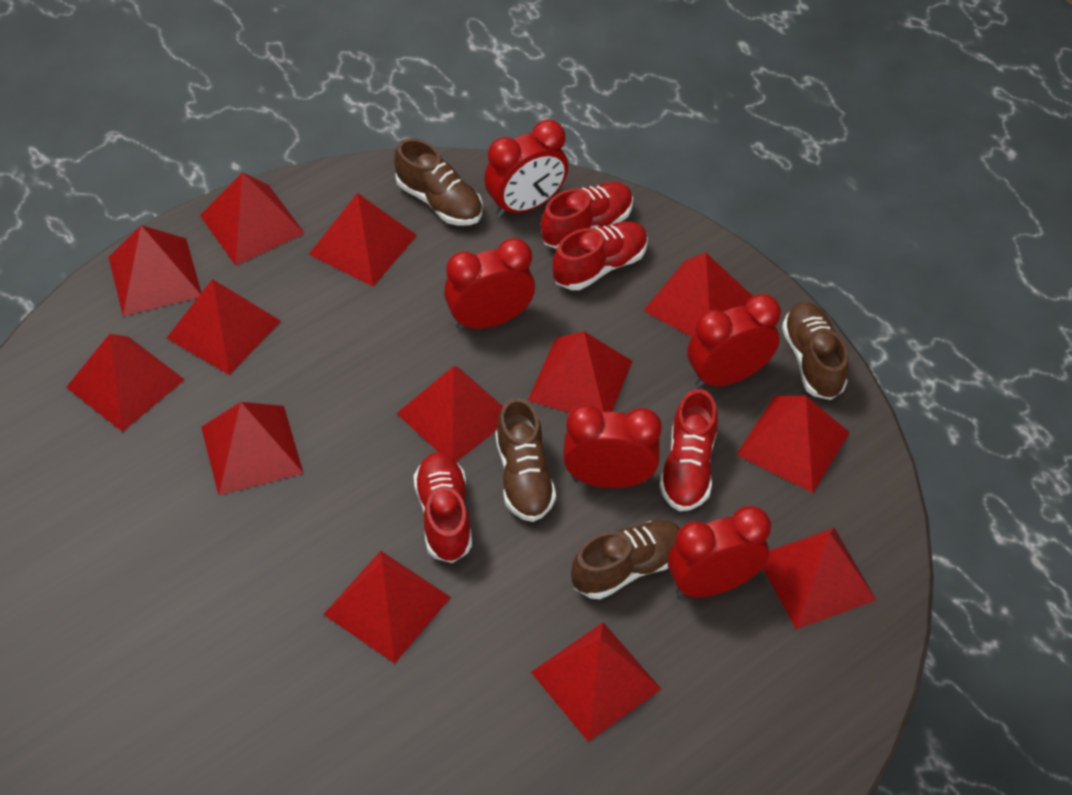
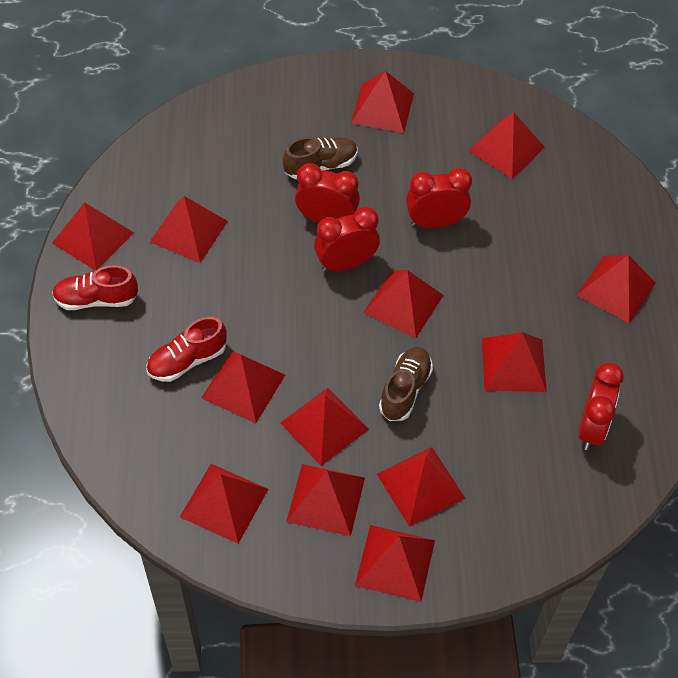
brown shoe: [394,138,483,226] [495,398,556,522] [571,520,680,599] [782,302,849,400] = 4 -> [283,137,357,179] [379,347,433,421] = 2
red clock: [444,238,535,330] [484,120,568,217] [563,405,662,488] [668,506,771,597] [687,294,781,388] = 5 -> [295,163,360,223] [314,206,380,272] [406,168,472,228] [578,362,624,450] = 4
red shoe: [413,452,472,563] [541,182,633,249] [553,221,648,290] [659,389,718,511] = 4 -> [52,265,138,310] [146,317,227,382] = 2

